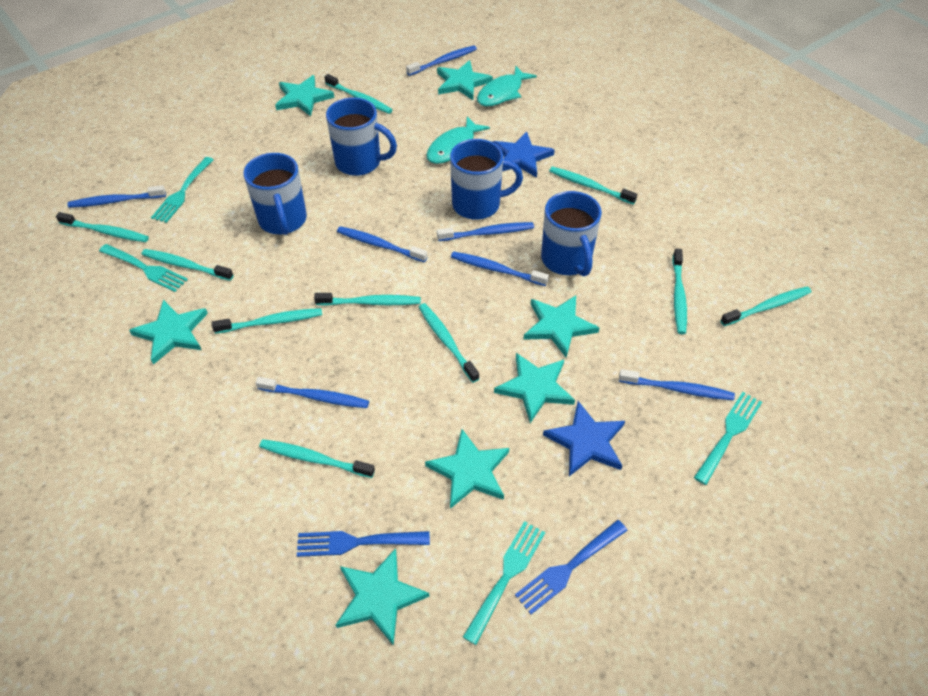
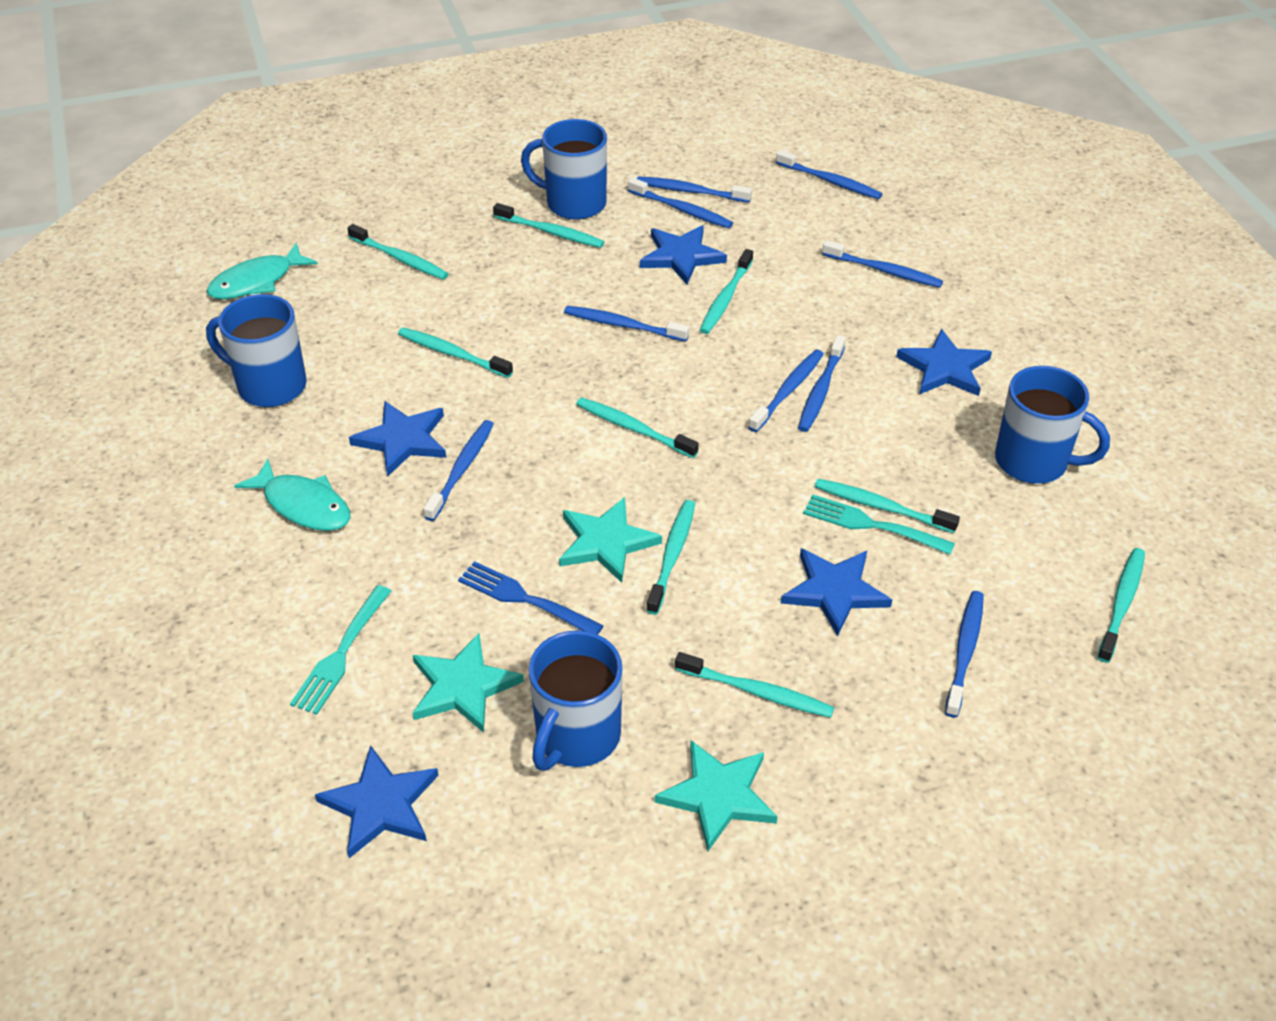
blue fork: [297,531,430,557] [515,520,628,614] = 2 -> [458,561,604,634] = 1
blue star: [492,131,555,178] [543,401,625,476] = 2 -> [315,745,439,858] [349,401,446,477] [640,225,727,284] [781,548,892,636] [896,329,992,396] = 5
blue toothbrush: [68,185,166,208] [256,377,369,408] [337,226,427,262] [406,45,477,76] [437,222,534,241] [451,251,549,286] [619,369,735,400] = 7 -> [424,420,494,521] [564,306,689,342] [628,178,733,228] [637,176,752,203] [748,350,824,432] [776,150,882,199] [798,335,846,432] [822,240,943,288] [945,591,984,718] = 9
turquoise fork: [99,244,188,292] [151,157,214,223] [463,521,545,645] [694,392,762,485] = 4 -> [290,585,391,715] [803,494,955,555] = 2
turquoise star: [129,300,208,365] [275,75,334,116] [336,548,430,646] [425,429,509,509] [437,60,493,100] [494,353,575,423] [523,295,599,358] = 7 -> [413,633,524,733] [559,497,662,583] [655,740,778,851] = 3
turquoise toothbrush: [56,212,149,242] [142,249,233,281] [212,308,322,334] [259,439,375,478] [314,293,421,306] [324,74,392,114] [419,303,480,383] [549,167,637,204] [672,248,687,334] [720,286,812,326] = 10 -> [347,224,448,280] [398,328,513,378] [493,203,604,248] [576,397,699,458] [646,500,695,615] [675,652,834,718] [700,249,753,334] [815,479,960,533] [1097,548,1145,663] = 9

